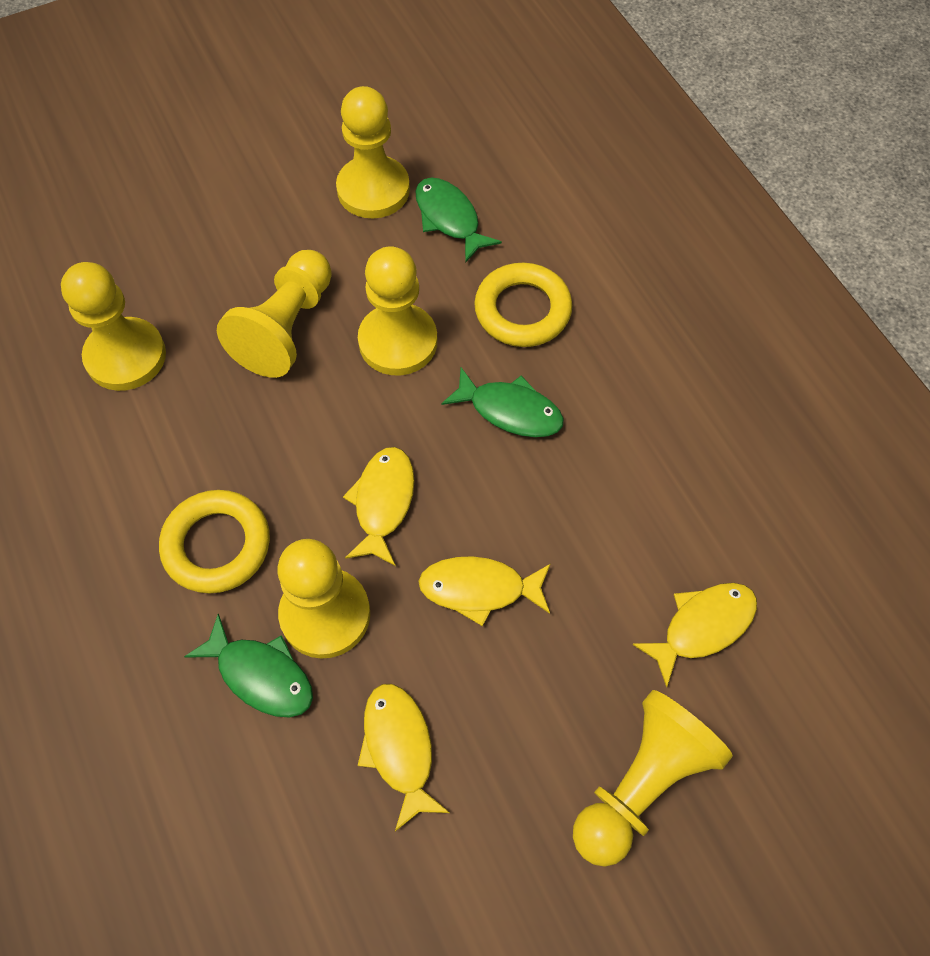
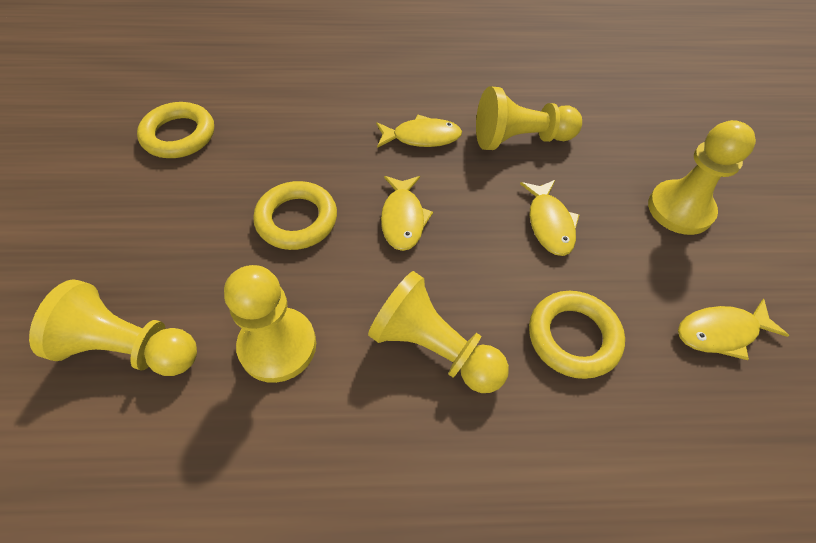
green fish: [184,614,313,717] [415,178,502,263] [441,367,564,437] = 3 -> none = 0
yellow pawn: [61,262,166,391] [217,250,332,378] [277,539,370,659] [336,86,410,218] [358,246,437,375] [573,690,733,867] = 6 -> [29,279,197,376] [224,265,316,383] [368,271,509,393] [476,87,582,150] [648,120,756,235] = 5
yellow ring: [159,490,270,593] [474,263,572,347] = 2 -> [137,102,214,158] [253,181,337,250] [529,291,625,379] = 3

